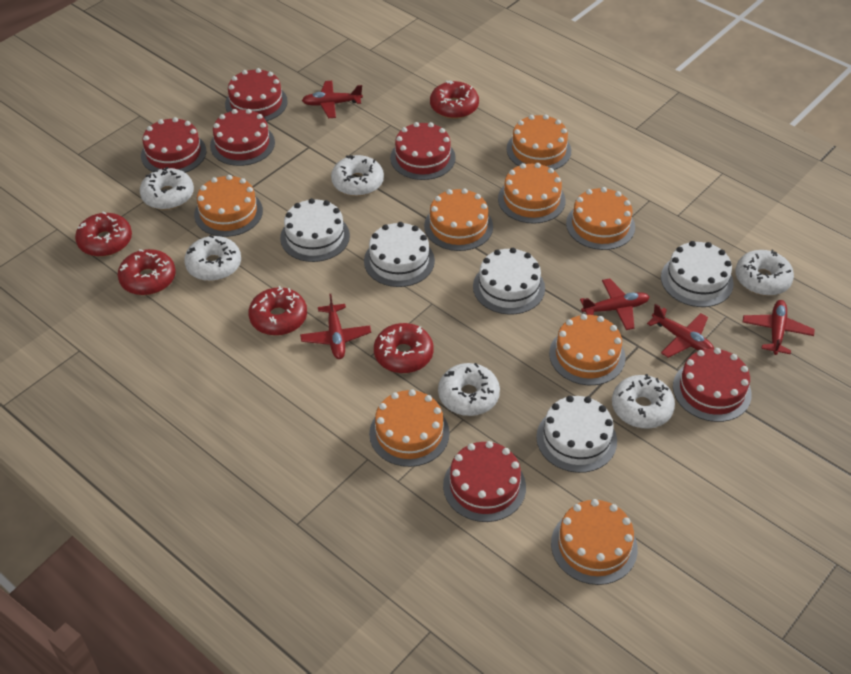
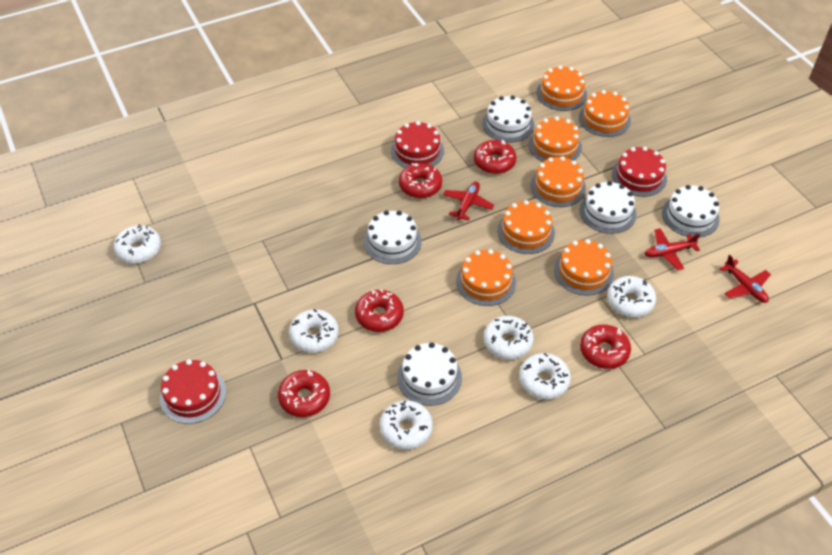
orange cake: [194,175,263,237] [369,389,450,467] [424,188,493,251] [498,163,566,224] [507,114,571,170] [549,314,626,385] [551,499,638,585] [566,187,635,250] = 8 -> [456,249,516,306] [497,200,555,254] [529,116,582,162] [531,156,586,207] [536,65,587,111] [554,239,614,295] [579,90,631,137] = 7
red cake: [141,117,206,173] [210,109,275,166] [225,68,288,121] [390,122,456,180] [443,441,526,522] [673,348,752,422] = 6 -> [160,359,226,424] [391,121,444,168] [612,147,667,197] = 3
red plane: [300,294,371,359] [302,81,363,118] [580,278,649,330] [647,304,714,358] [743,300,815,355] = 5 -> [443,181,494,221] [645,228,700,270] [719,255,771,303] = 3

